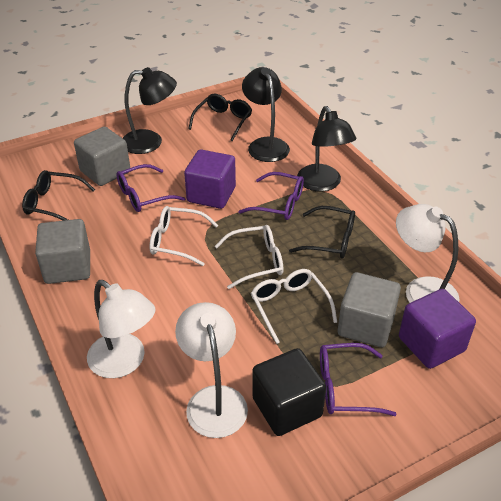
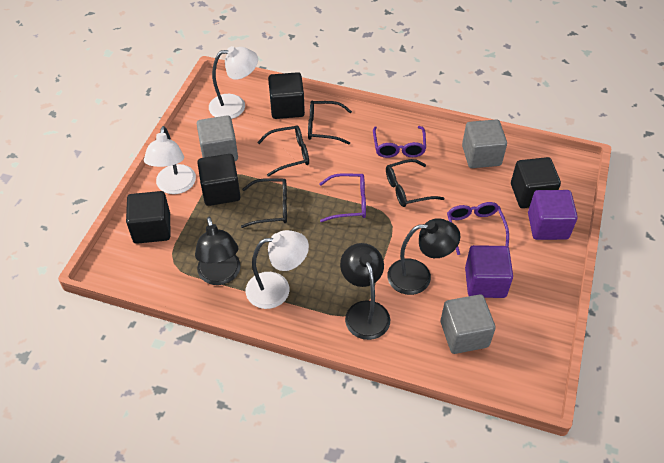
black cube: [252,348,326,436] = 1 -> [126,191,170,244] [197,154,241,206] [268,72,305,119] [511,157,561,208] = 4
black glasses: [22,170,95,221] [188,94,252,141] [289,206,355,259] = 3 -> [241,178,287,228] [257,125,309,177] [308,101,352,145] [386,159,445,207] = 4
white glasses: [149,206,218,266] [215,225,284,289] [251,269,338,344] = 3 -> none = 0

